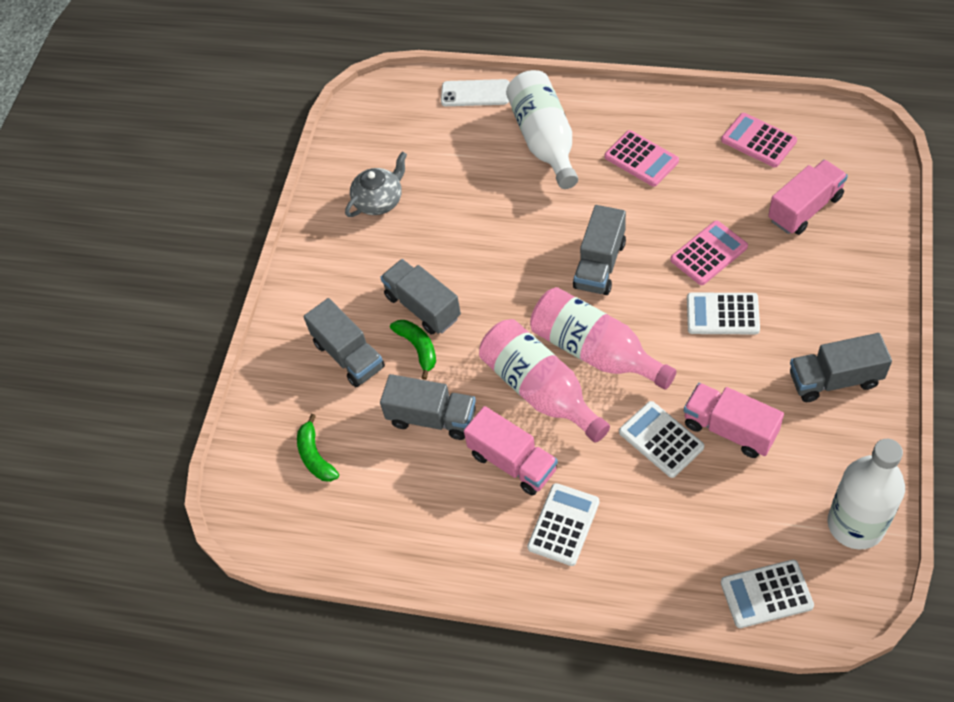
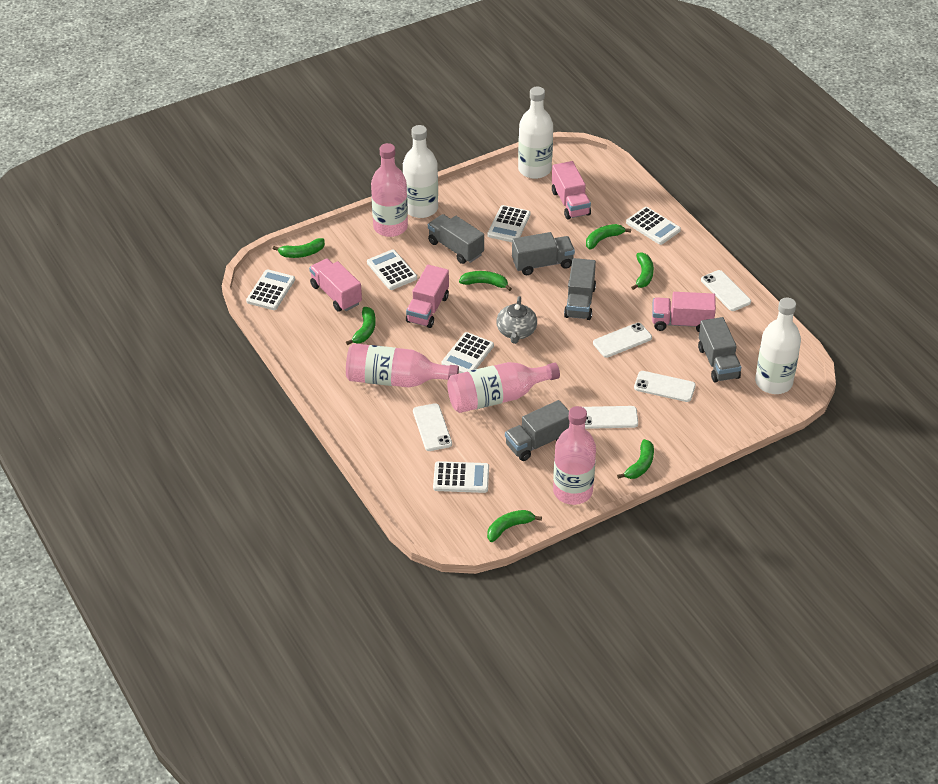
green banana: [297,414,339,482] [390,320,436,380] = 2 -> [273,238,325,258] [346,307,376,345] [459,271,512,291] [487,510,542,542] [586,224,631,250] [617,439,654,479] [631,252,654,290] = 7
pink bottle: [479,319,610,443] [530,287,677,390] = 2 -> [346,343,459,388] [371,143,408,237] [447,362,560,413] [553,406,596,505] = 4
pink calculator: [605,130,679,187] [670,221,748,285] [721,113,797,167] = 3 -> none = 0
pink truck: [464,406,558,496] [684,383,784,458] [768,160,848,235] = 3 -> [309,258,362,312] [406,265,449,328] [552,161,591,220] [652,292,716,332] = 4
white bottle: [506,70,578,189] [827,439,905,549] = 2 -> [403,125,438,218] [518,87,553,179] [755,298,801,394] = 3
white calculator: [527,483,599,566] [619,401,704,478] [687,293,760,334] [721,560,814,628] = 4 -> [246,269,295,310] [367,249,417,290] [433,461,489,493] [441,332,494,373] [488,205,530,242] [626,207,681,245] = 6
white phone: [441,79,510,106] = 1 -> [413,403,452,451] [583,406,638,429] [593,323,652,358] [634,371,696,402] [701,270,751,311] = 5

